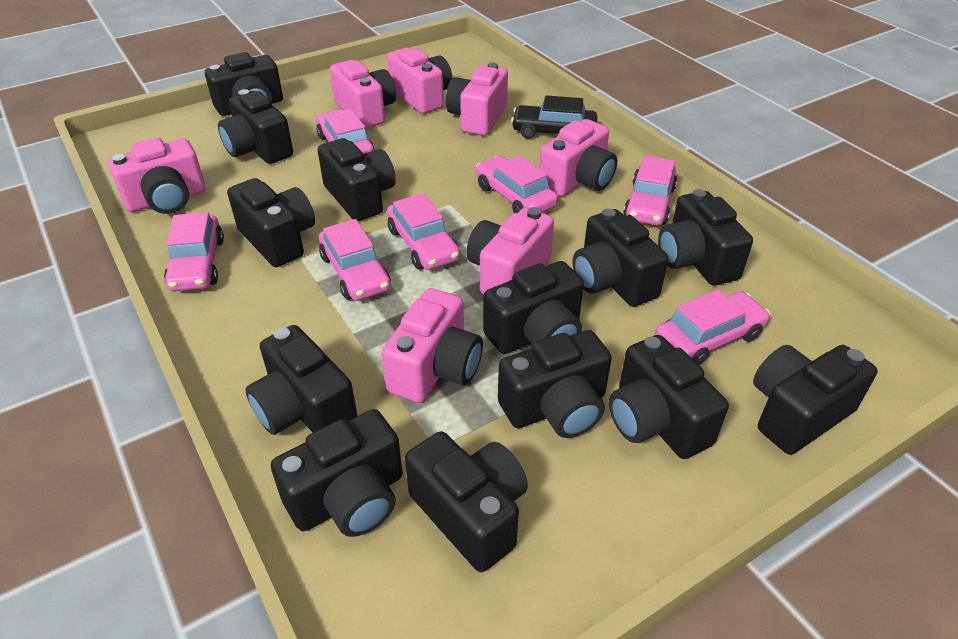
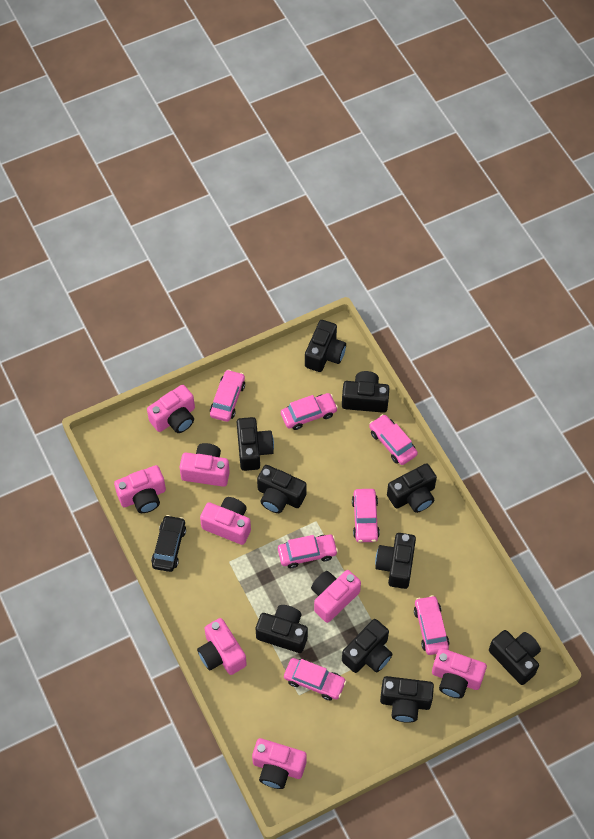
black camera: [205,52,283,116] [218,89,293,164] [227,178,315,267] [245,325,357,435] [271,409,403,537] [318,138,396,221] [405,432,528,572] [483,261,584,354] [498,330,612,438] [573,208,669,307] [609,335,729,459] [658,189,753,285] [753,345,878,455] = 13 -> [237,417,274,471] [256,605,308,653] [257,465,307,513] [305,320,346,372] [342,371,389,413] [342,619,393,673] [375,533,416,589] [380,676,434,723] [387,463,437,513] [489,630,541,685] = 10
pink camera: [108,138,206,214] [330,60,396,129] [381,288,483,403] [387,47,452,114] [446,63,508,136] [466,207,554,295] [539,119,617,197] = 7 -> [114,465,166,513] [147,385,195,433] [179,443,230,487] [197,618,247,675] [200,497,251,545] [252,738,307,789] [311,570,361,623] [432,648,487,698] = 8

